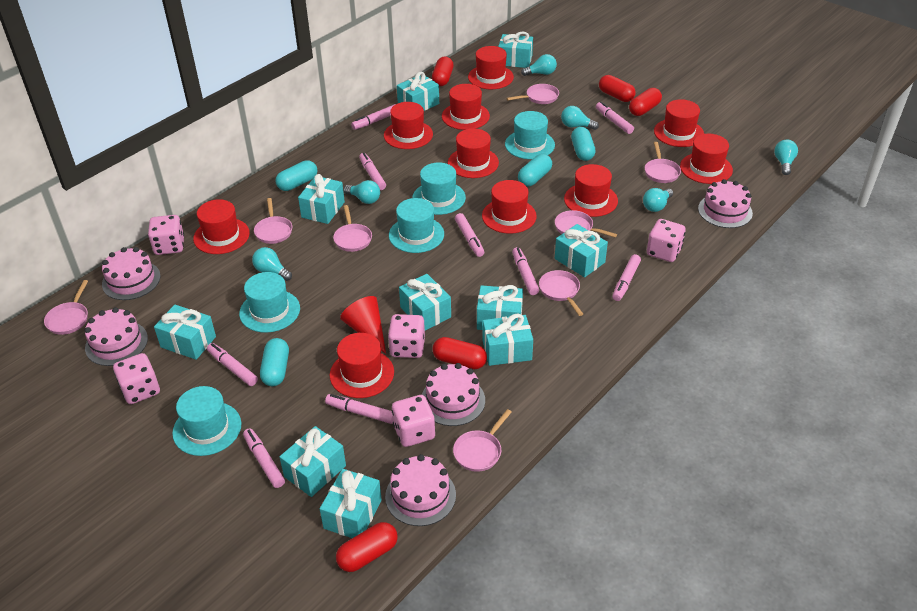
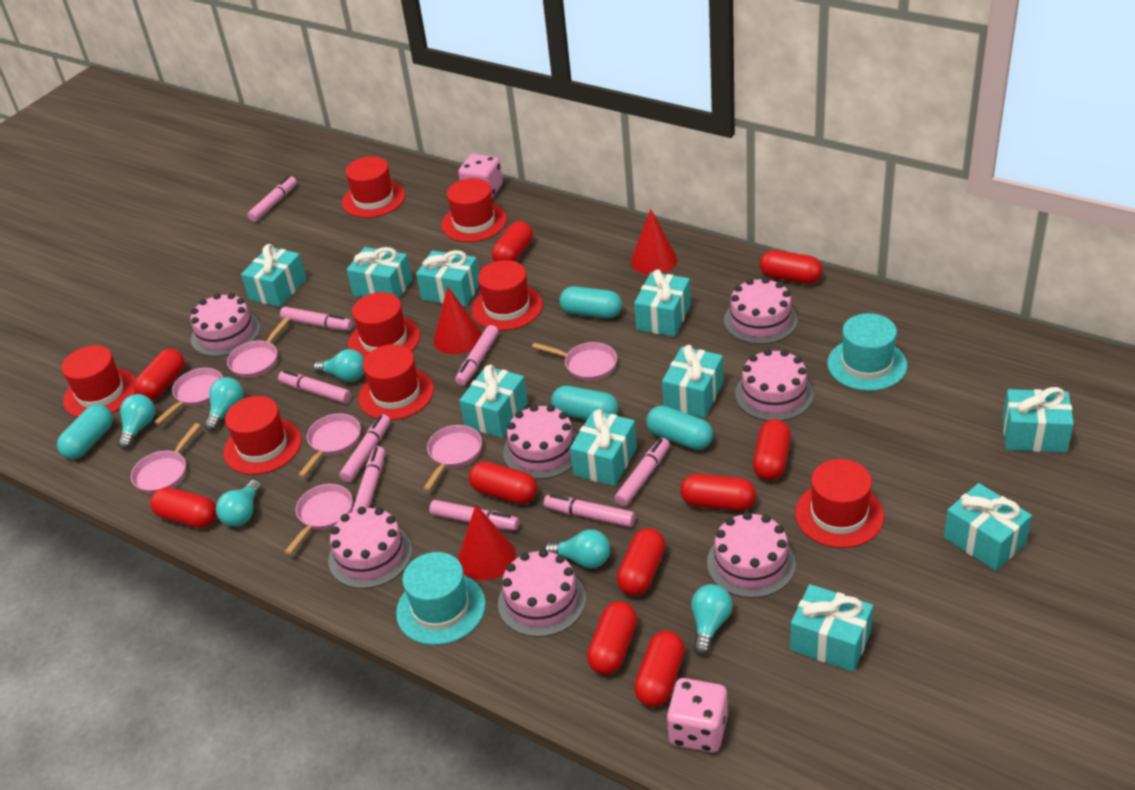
pink cake: [84,307,148,366] [102,247,161,300] [385,454,456,526] [422,363,485,426] [698,179,753,228] = 5 -> [190,293,260,357] [328,507,412,589] [498,549,586,637] [503,404,577,479] [707,512,796,598] [724,277,798,344] [735,349,814,421] = 7
pink dice: [113,353,160,404] [148,215,184,255] [388,314,425,358] [392,395,435,447] [647,219,686,262] = 5 -> [458,154,503,198] [667,678,728,753] = 2
pink pan: [44,280,88,335] [254,198,292,244] [333,205,372,252] [453,409,512,472] [507,84,559,104] [539,270,583,316] [555,210,617,237] [645,142,681,183] = 8 -> [131,423,200,494] [154,368,223,424] [227,317,290,378] [285,484,353,555] [298,414,361,477] [423,425,482,491] [532,342,617,381] = 7
red capsule: [336,522,398,572] [432,57,454,86] [433,337,487,369] [599,75,636,102] [629,88,662,116] = 5 -> [134,349,185,400] [150,487,217,528] [469,462,537,504] [492,221,533,262] [587,601,637,675] [617,528,665,596] [634,631,685,707] [680,474,756,511] [753,419,791,480] [760,250,823,284] = 10
red cone: [340,296,386,354] = 1 -> [434,287,482,354] [458,505,516,580] [631,209,678,275] = 3
red hat: [193,199,250,254] [330,333,394,398] [384,102,433,149] [442,84,490,130] [448,129,499,178] [468,46,514,89] [482,180,537,234] [564,164,618,217] [654,99,704,147] [680,134,733,184] = 10 -> [61,345,136,418] [223,396,302,475] [342,156,405,218] [348,292,420,359] [358,344,434,420] [441,178,507,242] [471,260,543,331] [795,459,884,548] = 8
turquoise hat: [172,386,241,456] [239,272,300,333] [389,198,444,253] [412,163,466,215] [505,111,555,159] = 5 -> [396,552,486,645] [827,313,907,391] = 2

